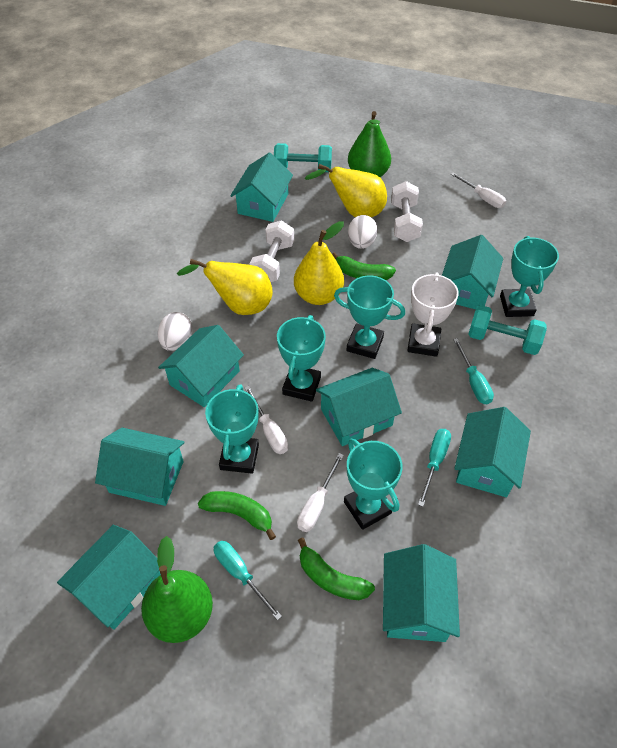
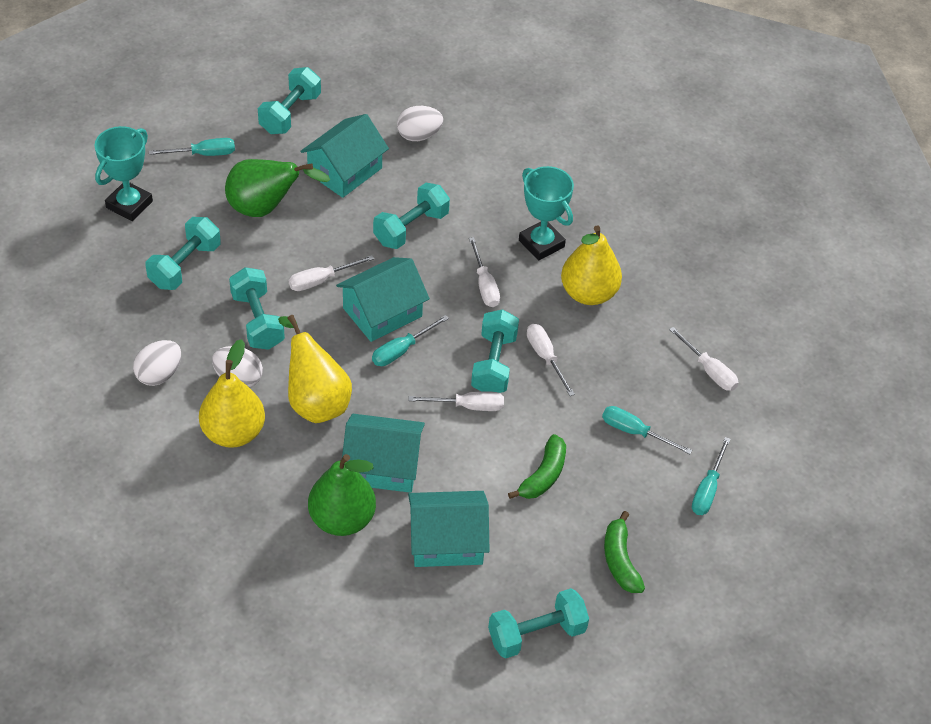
green banana: [198,491,276,540] [298,537,375,600] [332,252,396,280] = 3 -> [508,434,566,499] [604,511,645,593] = 2
turquoise dumbbell: [274,143,332,172] [469,305,547,355] = 2 -> [146,217,221,290] [229,267,285,350] [258,67,321,134] [373,183,450,249] [471,309,519,393] [488,588,589,659] = 6
turquoise house: [57,525,161,630] [95,428,185,506] [158,325,244,407] [230,153,293,222] [316,368,402,446] [383,544,460,642] [442,235,503,309] [454,407,531,497] = 8 -> [300,114,389,198] [336,257,430,342] [342,414,425,493] [408,491,490,567] = 4
turquoise screwdriver: [214,541,282,620] [418,429,451,507] [453,338,494,404] = 3 -> [149,138,235,156] [372,315,449,366] [602,406,692,454] [692,437,731,515] = 4
turquoise trophy: [205,384,259,474] [277,315,326,402] [334,276,405,359] [344,439,403,530] [500,236,559,317] = 5 -> [95,126,153,221] [519,166,574,261] = 2
white dumbbell: [249,221,294,282] [391,181,423,242] = 2 -> none = 0
white egg: [158,312,193,351] [348,215,378,249] = 2 -> [133,340,181,386] [212,346,263,387] [397,106,443,141] = 3
white screwdriver: [245,386,288,454] [297,453,344,532] [451,172,506,208] = 3 -> [289,255,374,291] [408,391,504,411] [469,237,500,307] [527,324,575,396] [669,327,738,391] = 5
white trophy: [407,272,459,357] = 1 -> none = 0

